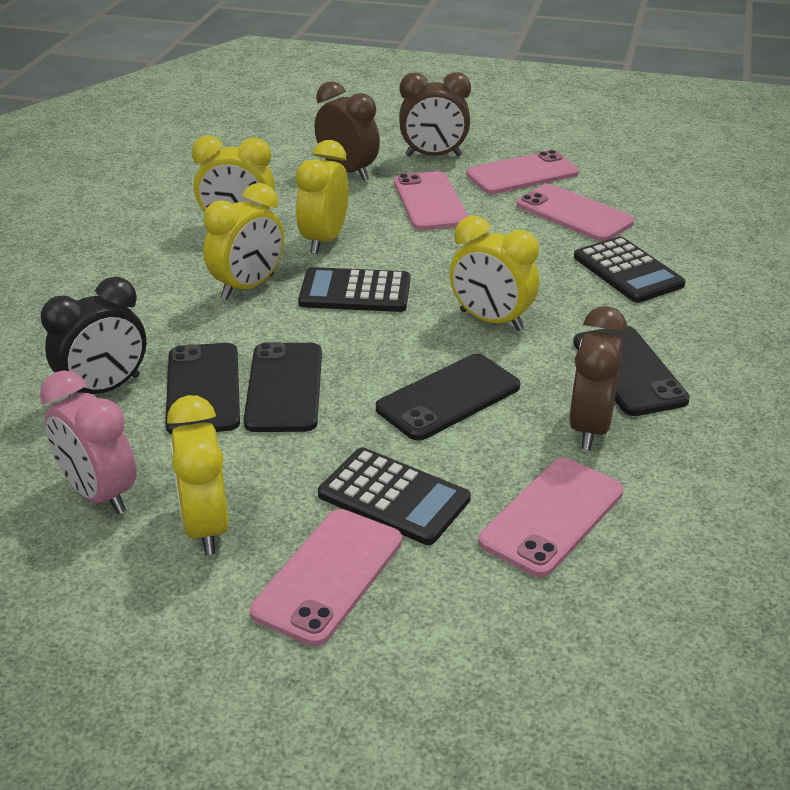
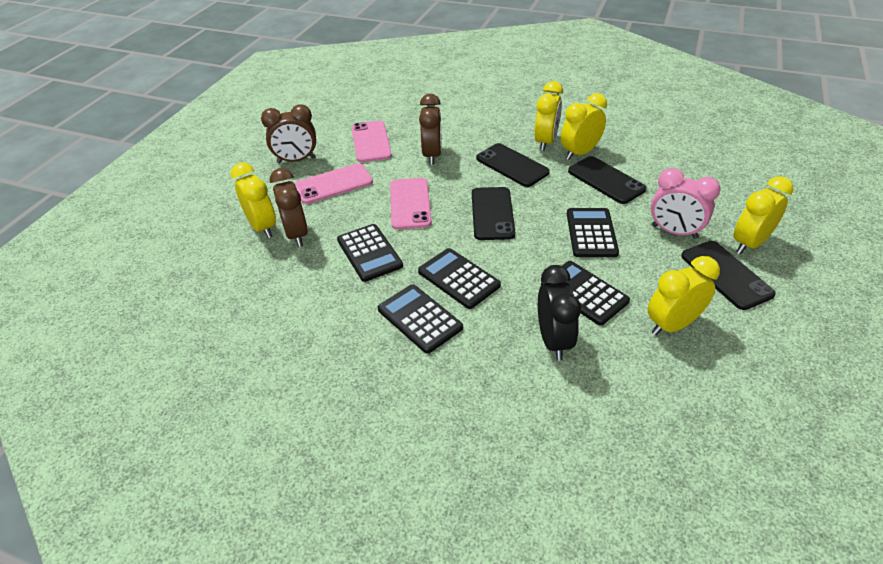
black calculator: [298,267,410,312] [318,447,471,545] [574,236,686,303] = 3 -> [337,224,403,282] [378,284,463,354] [418,248,501,309] [541,261,630,326] [567,208,619,257] = 5
pink phone: [250,509,402,646] [394,171,468,230] [466,150,579,194] [478,458,623,577] [517,184,634,241] = 5 -> [294,163,373,204] [352,121,392,162] [390,178,432,230] = 3

